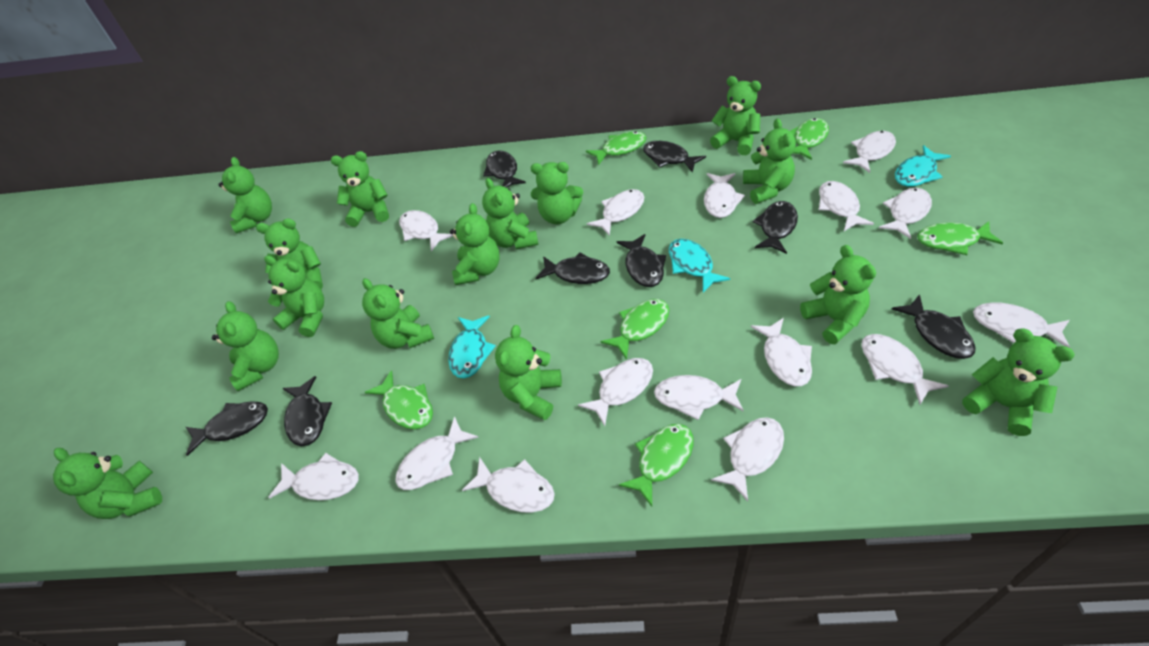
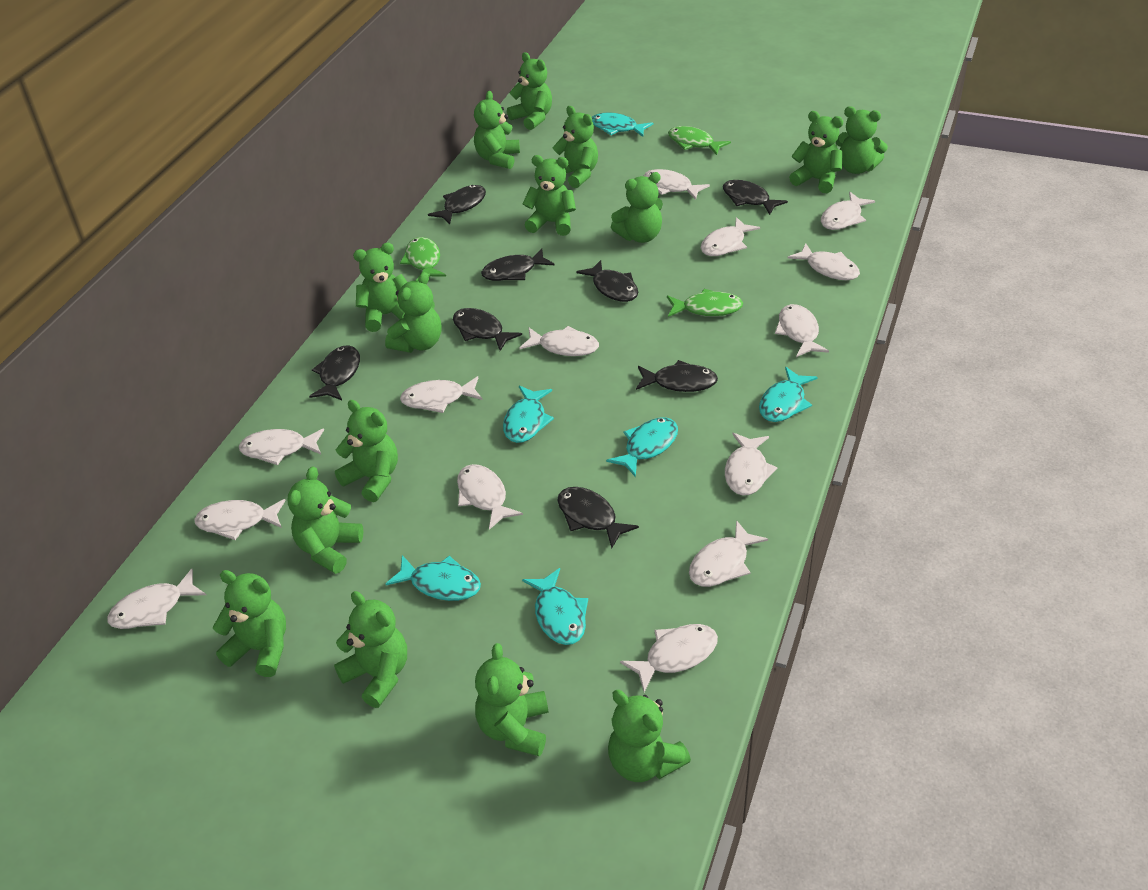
green fish: [364,370,433,429] [586,131,647,165] [601,299,669,360] [618,424,694,507] [790,118,829,160] [917,221,1003,255] = 6 -> [400,237,446,281] [667,289,743,317] [668,126,731,155] = 3
turquoise fish: [448,316,496,378] [669,239,730,293] [895,145,951,187] = 3 -> [386,555,481,601] [503,386,554,443] [522,568,588,645] [592,113,653,137] [606,417,678,477] [759,367,818,422] = 6
white fish: [268,453,359,500] [395,416,479,490] [399,210,453,251] [462,457,555,513] [578,358,653,426] [587,189,644,236] [654,375,744,420] [704,173,745,218] [711,417,784,501] [751,318,812,386] [819,181,874,231] [843,131,896,173] [861,334,948,405] [879,188,932,239] [973,302,1070,348] = 15 -> [107,569,206,629] [194,499,286,540] [239,428,324,465] [400,376,483,413] [457,464,523,530] [520,326,599,356] [620,624,718,692] [644,169,710,200] [689,520,768,587] [701,217,760,256] [725,433,777,496] [775,304,829,357] [787,243,860,280] [821,192,875,230] = 14

